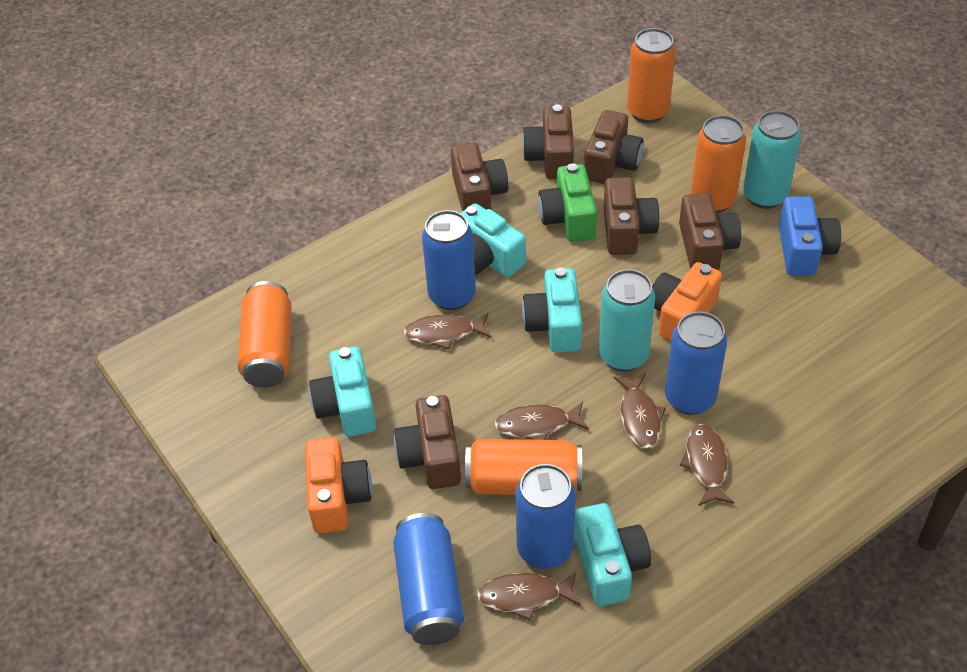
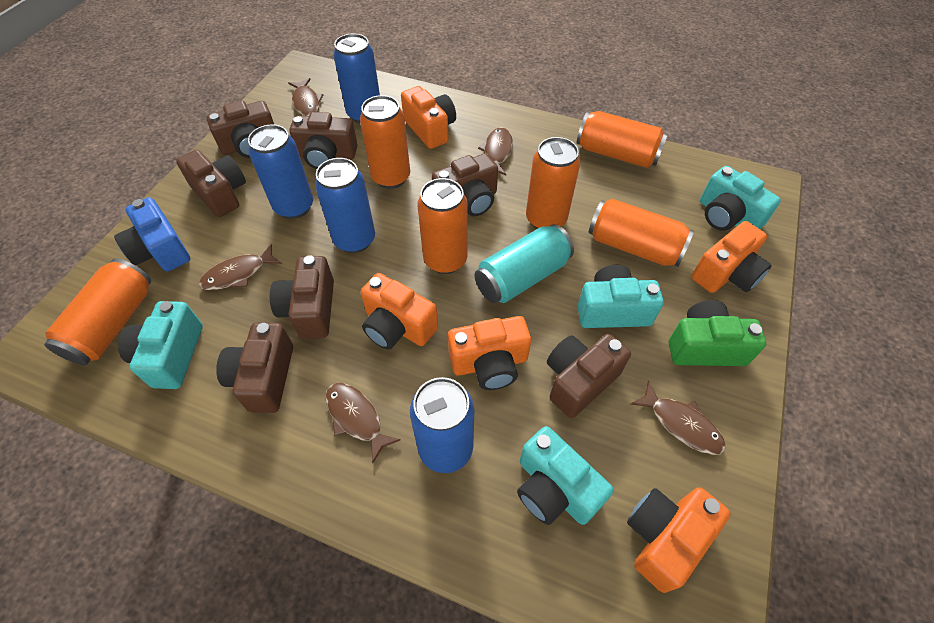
brown camera: [394,395,461,489] [451,143,508,212] [522,104,574,179] [584,110,644,184] [604,177,660,255] [679,193,741,270] = 6 -> [176,150,246,217] [207,101,274,158] [216,322,293,413] [270,255,334,339] [289,112,358,169] [432,153,498,216] [547,334,631,418] = 7
orange camera: [305,437,372,533] [652,262,722,341] = 2 -> [361,273,438,350] [401,86,456,149] [448,316,531,390] [627,487,731,593] [692,221,772,293] = 5
orange can: [238,281,292,388] [465,439,582,495] [627,28,676,123] [691,115,746,213] = 4 -> [44,259,151,365] [360,95,410,189] [417,178,468,274] [526,137,580,229] [577,111,668,168] [588,199,694,267] = 6
turquoise can: [599,269,655,371] [743,110,801,209] = 2 -> [475,224,574,303] = 1

